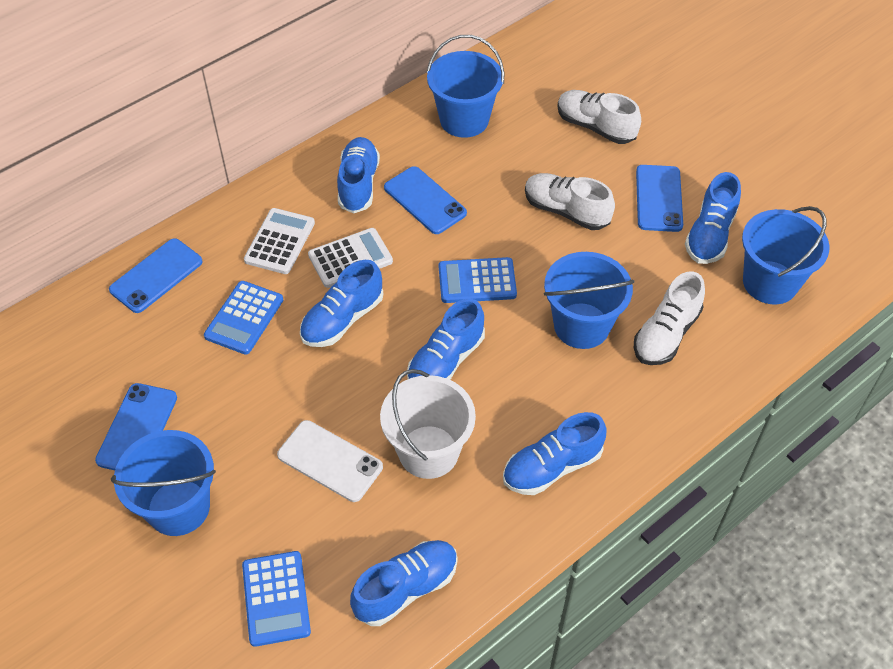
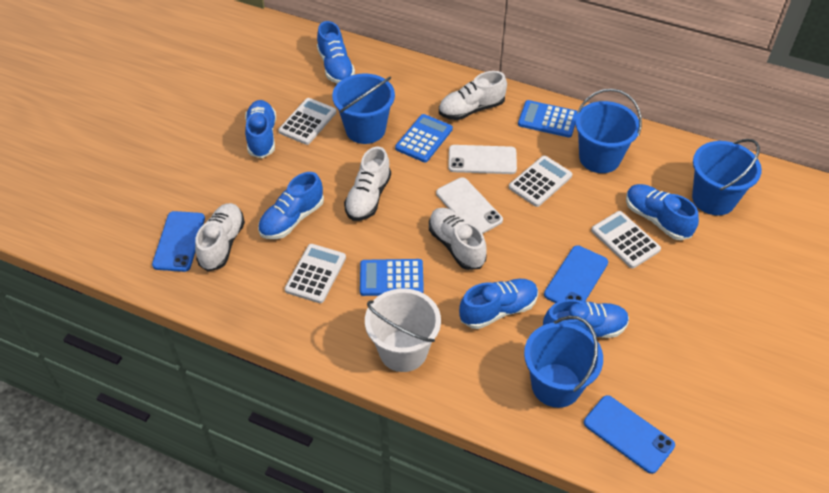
blue phone: [95,383,177,470] [109,238,203,313] [384,166,467,234] [636,165,683,232] = 4 -> [152,211,205,272] [544,245,608,303] [584,395,675,474] = 3
white calculator: [244,208,315,274] [308,228,393,288] = 2 -> [278,98,337,145] [285,244,346,303] [509,156,573,207] [591,211,661,268] = 4
white phone: [277,420,383,502] = 1 -> [436,177,503,234] [448,145,517,174] = 2
white shoe: [525,173,615,230] [557,90,641,144] [634,271,705,365] = 3 -> [195,203,245,271] [344,146,391,221] [429,208,487,270] [439,71,507,120] = 4

